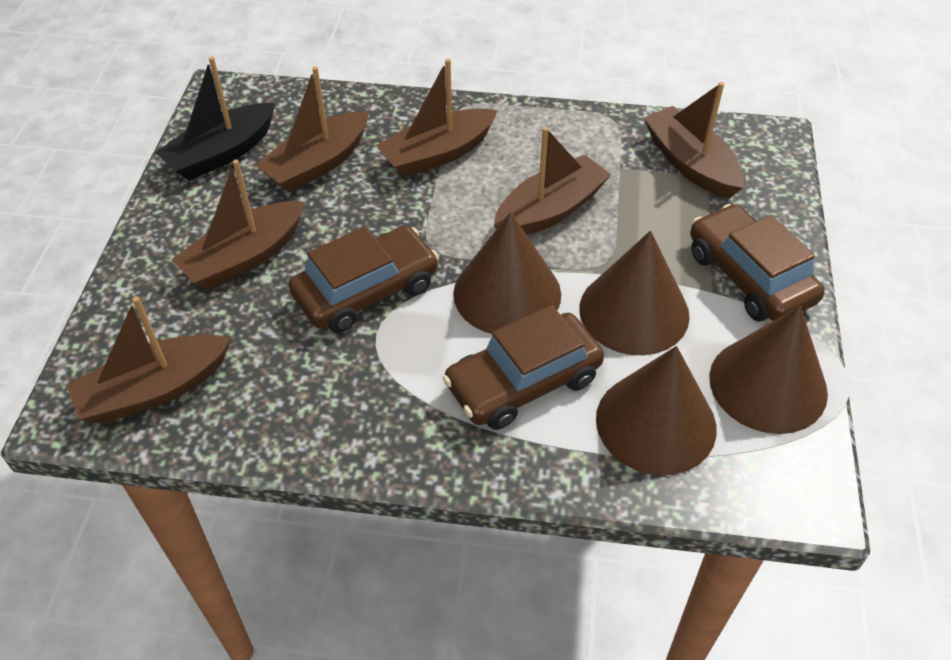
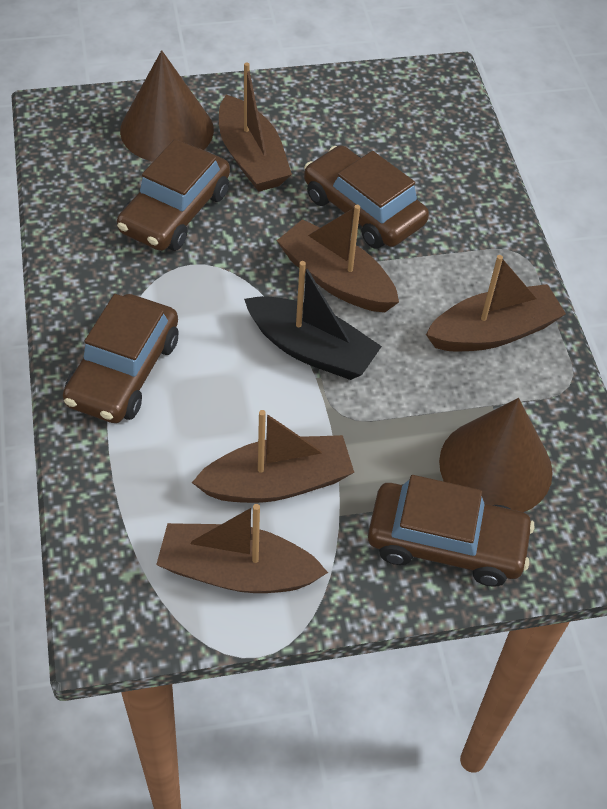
brown boat: [66,296,231,424] [171,160,305,290] [255,66,369,192] [376,58,498,177] [494,127,611,235] [644,82,744,199] = 6 -> [156,504,328,593] [192,410,354,503] [219,62,292,192] [277,205,399,312] [426,255,566,351] = 5
brown car: [289,226,439,333] [443,305,604,430] [690,204,825,321] = 3 -> [63,294,179,423] [117,139,230,251] [304,145,429,249] [368,475,534,587] = 4
brown cone: [453,212,561,334] [579,231,690,355] [596,346,717,475] [709,306,828,434] = 4 -> [120,50,214,162] [439,398,553,512] = 2

